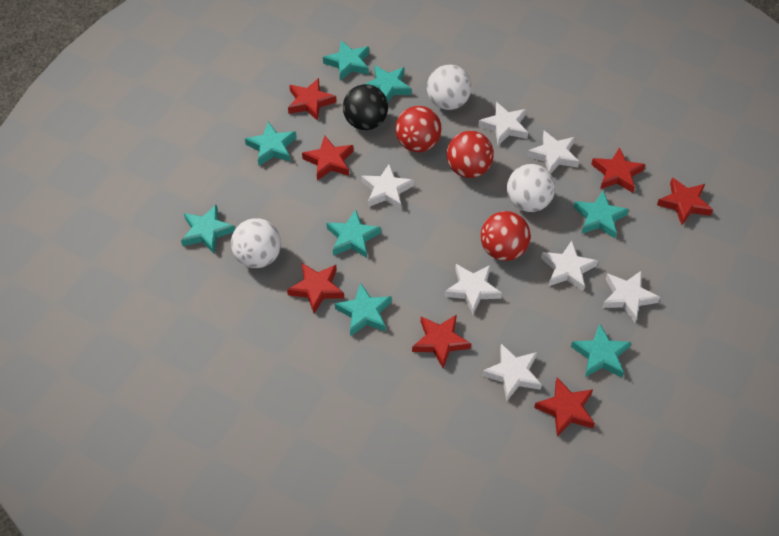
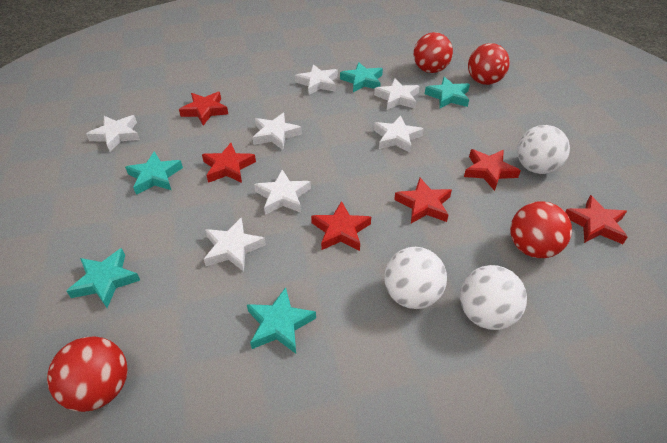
black ball: [343,84,388,130] = 1 -> none = 0
red ball: [395,106,441,152] [447,131,494,178] [481,211,531,261] = 3 -> [47,336,128,412] [414,32,453,73] [468,43,510,85] [510,201,572,258] = 4
red star: [287,263,344,314] [288,78,337,121] [302,136,354,181] [412,315,471,368] [534,377,595,437] [591,147,646,193] [657,178,713,225] = 7 -> [179,92,228,125] [202,143,256,183] [311,201,371,251] [394,178,452,223] [464,149,521,191] [565,195,628,244] = 6
turquoise star: [181,205,235,253] [245,122,297,166] [323,40,369,81] [326,210,381,258] [335,283,392,336] [365,65,412,102] [571,324,631,378] [573,191,629,239] = 8 -> [66,248,140,308] [125,152,183,195] [247,287,316,354] [340,62,383,92] [425,77,470,108] = 5

